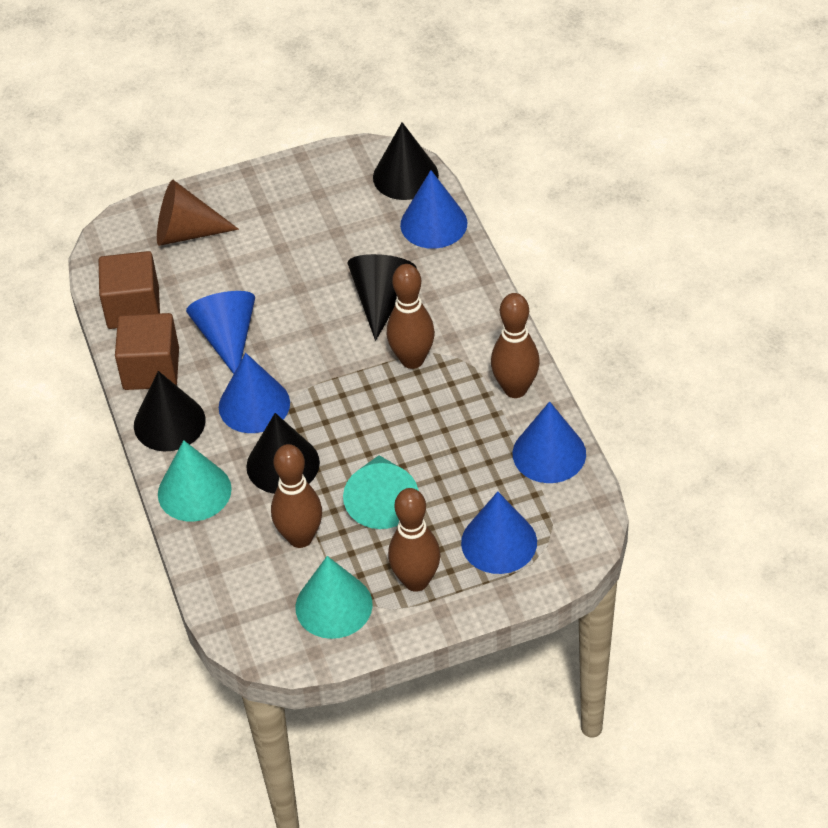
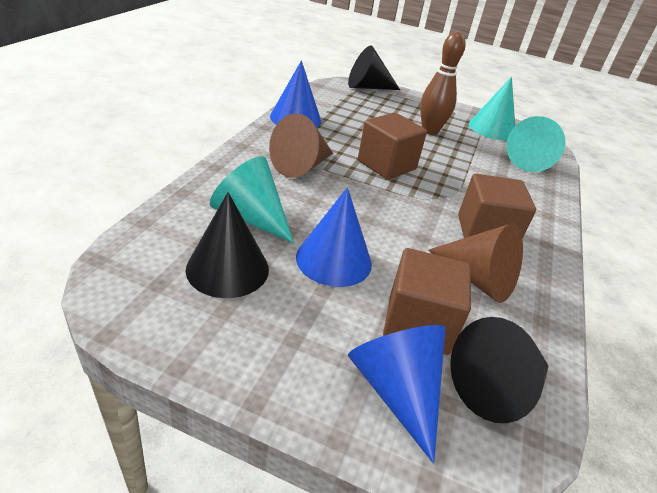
black cone: [134,371,205,452] [246,413,320,494] [347,254,417,341] [373,122,439,200] = 4 -> [186,192,269,298] [348,46,400,90] [450,317,549,423] = 3
blue cone: [186,291,255,374] [219,353,290,433] [400,170,467,249] [461,491,537,574] [513,401,586,483] = 5 -> [270,60,321,128] [296,187,372,287] [348,325,446,464] = 3
brown bowling pin: [271,444,322,548] [387,264,435,369] [388,488,440,592] [491,293,540,398] = 4 -> [420,32,466,135] = 1
brown cone: [157,180,239,246] = 1 -> [269,113,333,178] [428,223,523,303] = 2
brown cube: [98,251,160,329] [115,313,179,390] = 2 -> [358,112,427,180] [383,248,471,355] [458,174,536,239] = 3

